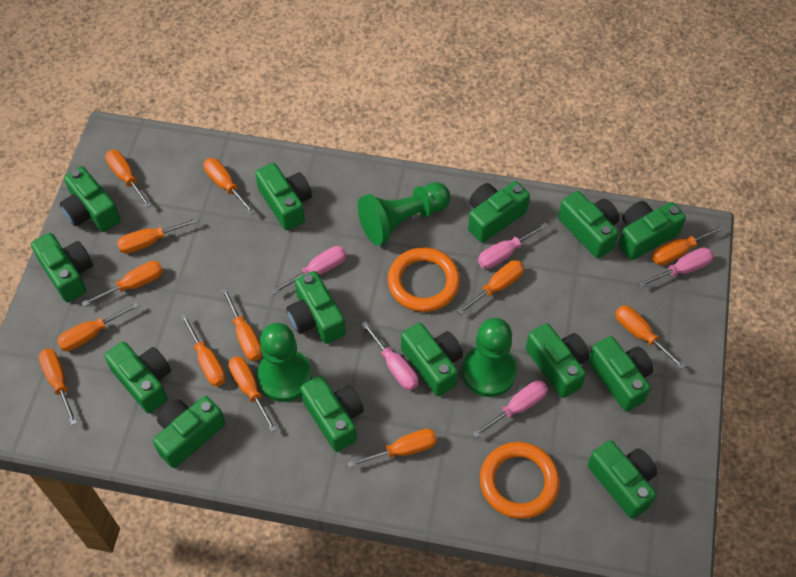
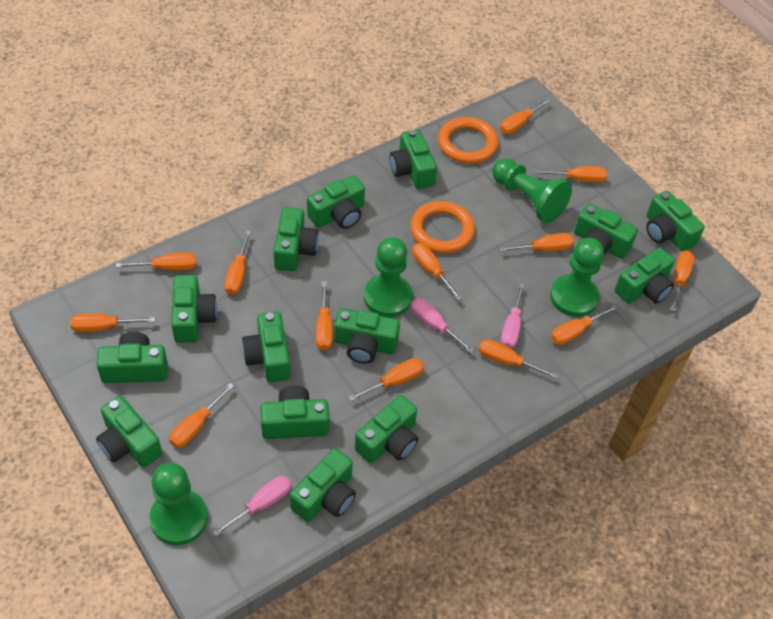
green pawn: [257,323,312,402] [358,182,450,246] [462,318,517,397] = 3 -> [149,463,208,545] [364,237,413,318] [492,158,572,223] [550,238,604,317] = 4
pink screwdriver: [271,246,347,294] [361,321,419,390] [473,381,548,438] [478,222,549,269] [638,247,714,287] = 5 -> [213,476,292,536] [411,299,474,353] [501,283,525,349] = 3

